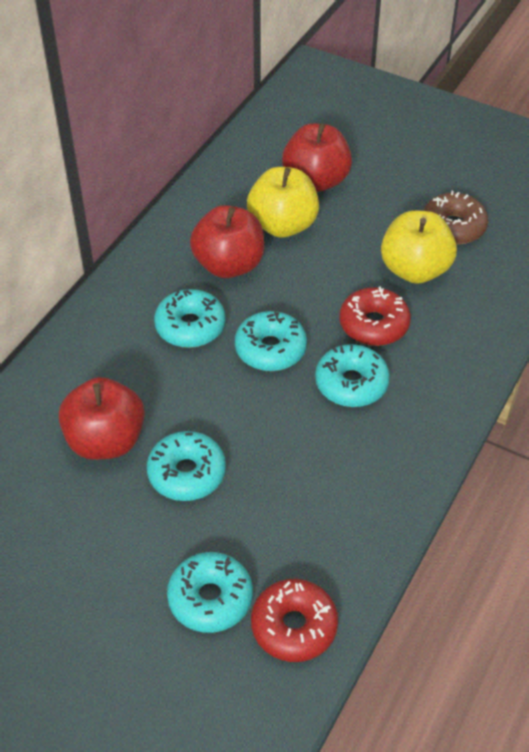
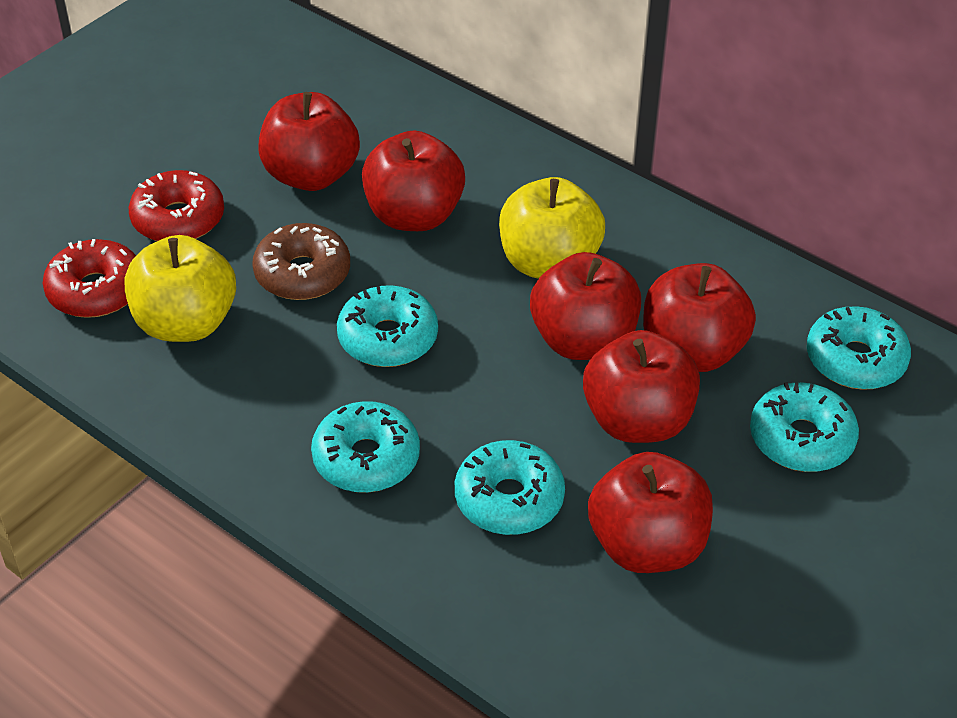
red apple: [58,377,145,460] [190,205,264,278] [282,123,352,192] = 3 -> [258,92,360,191] [362,131,465,231] [530,252,641,360] [583,330,700,443] [588,452,713,573] [643,263,756,372] = 6

